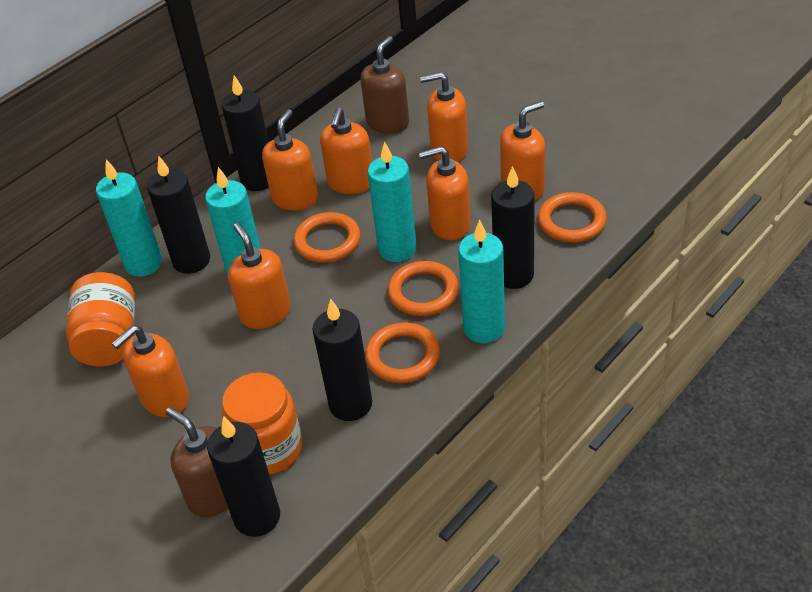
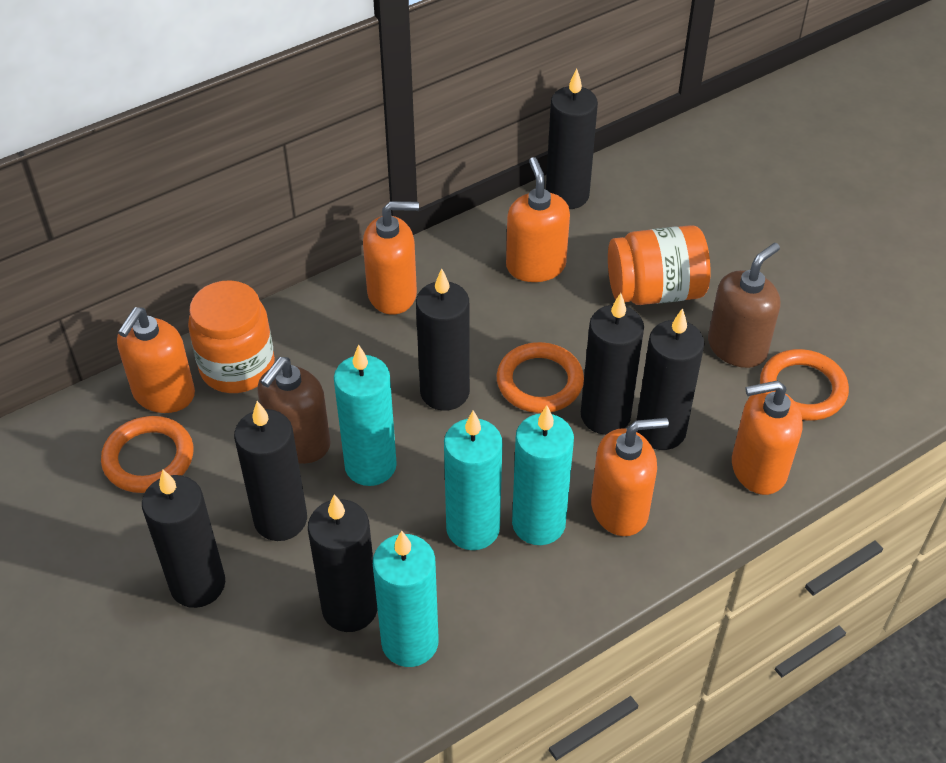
black candle: [147,156,210,274] [207,416,280,537] [222,75,269,191] [312,299,372,421] [491,166,535,289] = 5 -> [142,469,225,608] [234,401,307,541] [308,495,378,632] [416,269,470,411] [546,69,598,209] [581,293,644,435] [636,308,704,450] = 7
orange ring: [293,212,361,263] [365,322,440,383] [388,261,459,316] [538,192,607,243] = 4 -> [101,416,193,493] [497,342,584,413] [760,349,849,421] = 3
orange soap dispenser: [112,325,189,417] [228,223,291,329] [262,109,318,211] [320,108,372,194] [419,146,471,240] [420,72,468,162] [500,101,545,200] = 7 -> [117,307,195,413] [363,201,419,315] [506,157,570,282] [591,418,669,536] [732,380,803,495] = 5

